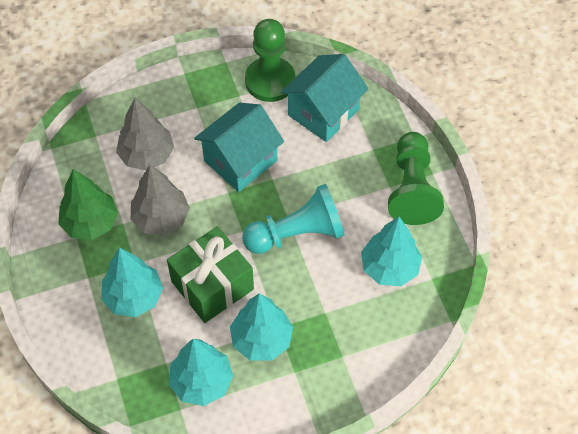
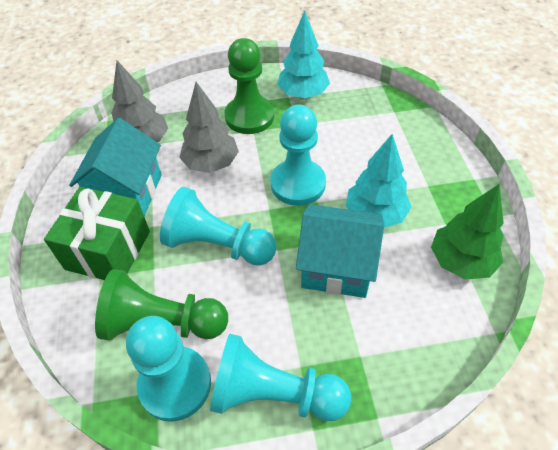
turquoise pawn: [242,184,345,254] = 1 -> [126,316,211,422] [160,187,277,266] [210,334,351,421] [270,105,326,206] = 4
turquoise tree: [101,248,163,317] [169,339,233,406] [230,293,293,361] [361,217,422,286] = 4 -> [277,11,330,98] [346,134,411,228] = 2

